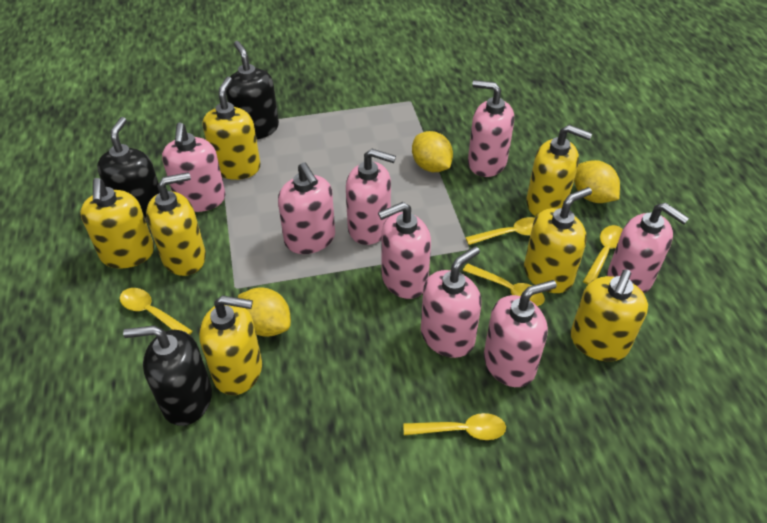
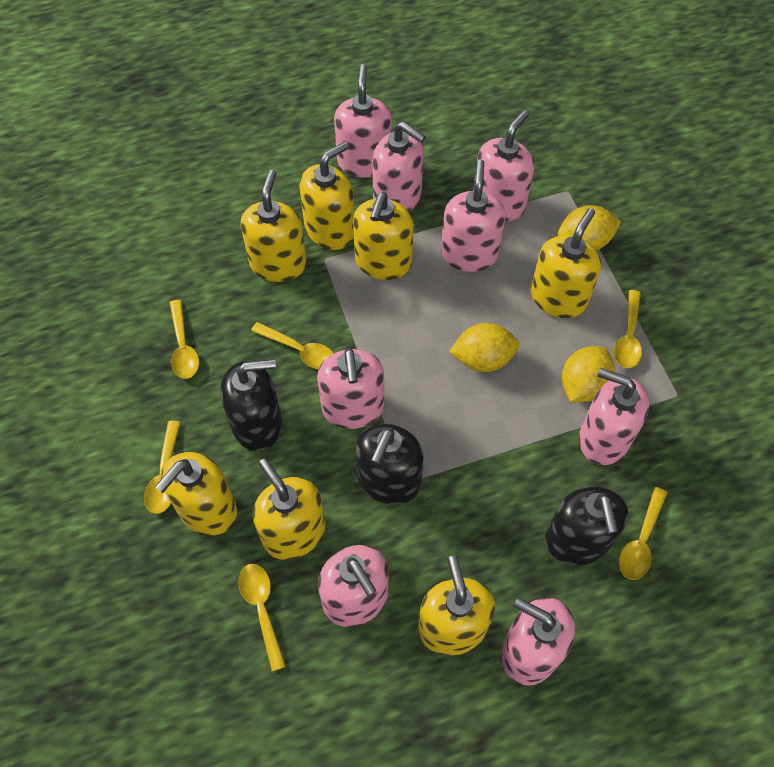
yellow spoon: [120,288,193,335] [404,413,506,440] [463,264,545,306] [465,217,535,245] [583,225,623,285] = 5 -> [144,421,181,514] [170,300,199,379] [238,564,286,671] [251,322,334,370] [614,290,642,368] [619,487,667,580] = 6

